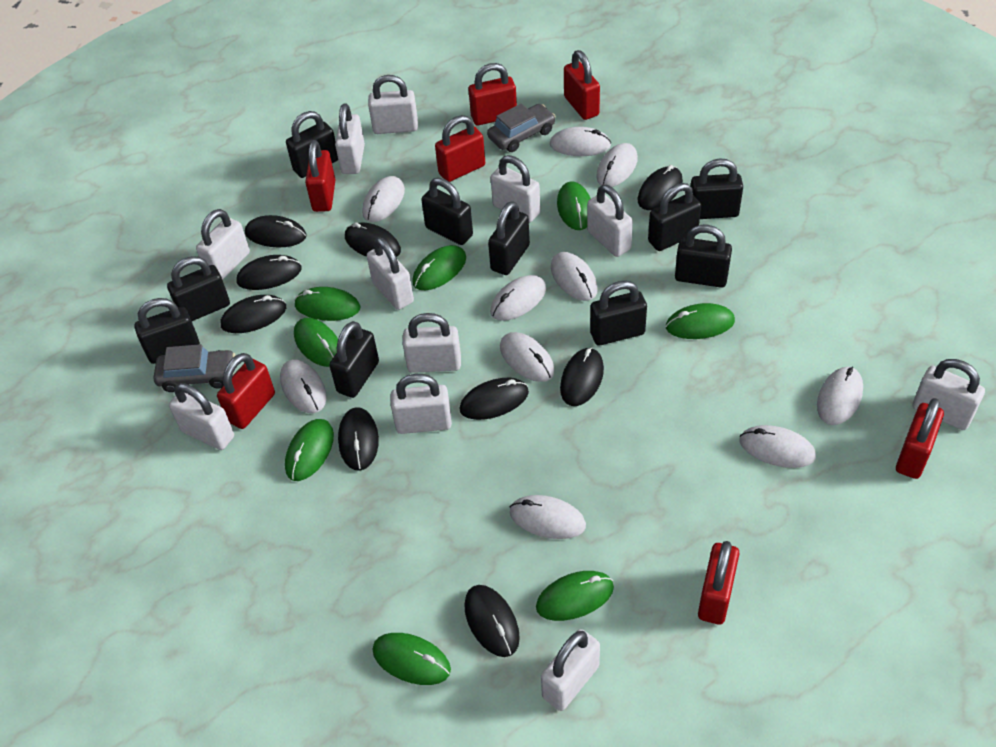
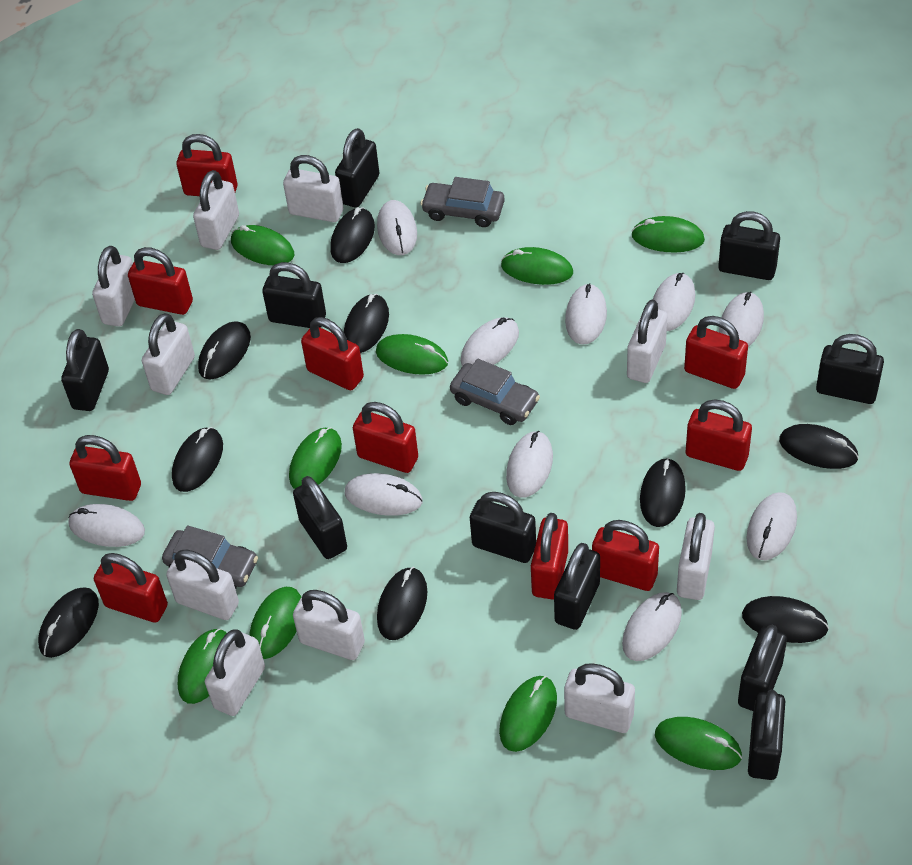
green mouse: [285,419,334,481] [294,287,360,321] [294,318,338,367] [372,633,451,685] [412,245,466,290] [536,571,614,621] [557,182,591,230] [666,303,735,339] = 8 -> [178,628,226,704] [231,225,295,265] [250,587,301,659] [289,427,342,489] [376,334,448,375] [499,676,557,752] [501,247,573,285] [631,216,705,253] [655,717,742,770] = 9
grey car: [154,344,235,392] [487,104,556,152] = 2 -> [162,525,258,589] [420,177,505,227] [450,359,540,425] = 3
red padlock: [217,353,275,429] [305,140,336,212] [435,115,485,182] [468,63,517,125] [564,50,600,120] [698,541,740,625] [896,398,944,479] = 7 -> [69,435,141,501] [94,553,168,623] [128,247,193,315] [176,134,238,196] [301,317,364,390] [353,402,418,473] [531,513,568,600] [592,520,659,591] [684,316,748,389] [686,399,752,471] = 10
white padlock: [169,383,234,450] [196,209,250,280] [335,103,365,174] [367,237,414,310] [368,75,418,134] [390,374,452,434] [403,313,461,373] [490,155,540,223] [541,629,600,711] [587,185,633,257] [912,359,985,430] = 11 -> [92,246,135,327] [142,313,195,395] [166,550,239,620] [193,170,239,250] [205,629,265,716] [283,155,343,222] [293,590,365,660] [564,663,635,733] [627,300,667,383] [677,513,715,600] = 10

